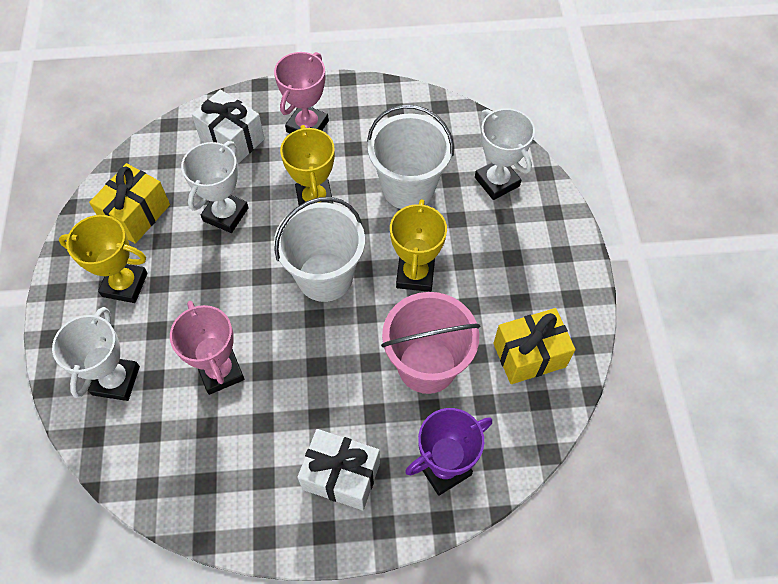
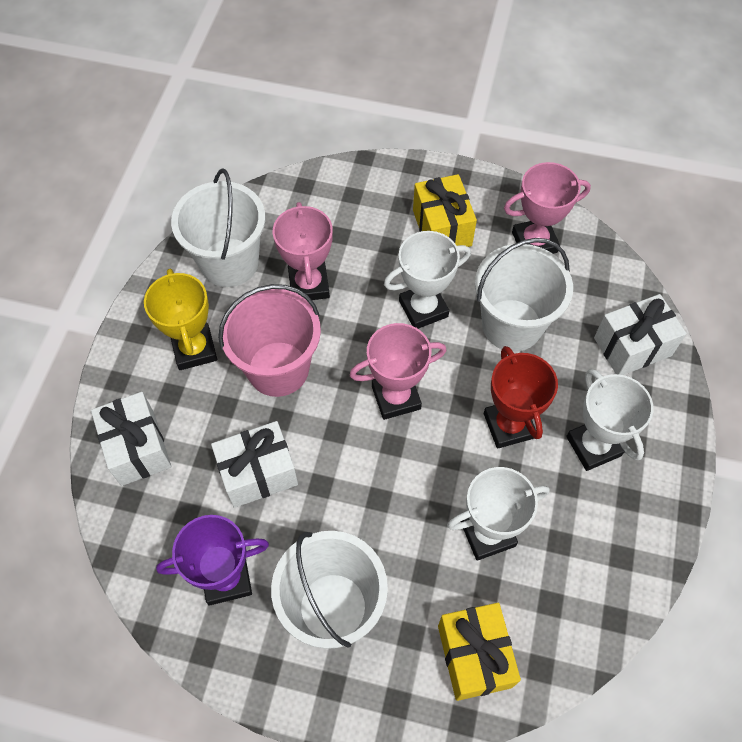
pink trophy: [170,301,244,395] [274,52,329,133] = 2 -> [273,202,333,300] [350,323,447,420] [504,162,591,254] = 3
red trophy: none = 0 -> [484,346,558,449] = 1
white bucket: [274,197,365,302] [367,105,454,209] = 2 -> [171,168,265,287] [271,531,388,649] [475,238,573,352] = 3
white gift: [192,89,265,164] [297,429,380,510] = 2 -> [91,392,172,486] [211,421,298,508] [594,294,687,375] = 3
yellow trophy: [59,215,148,303] [280,125,335,205] [390,199,447,292] = 3 -> [144,269,217,370] = 1

